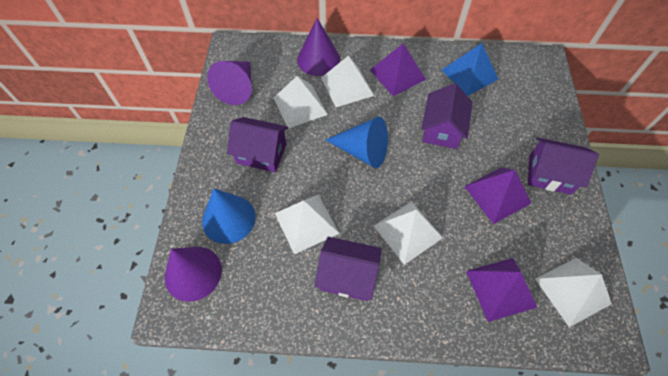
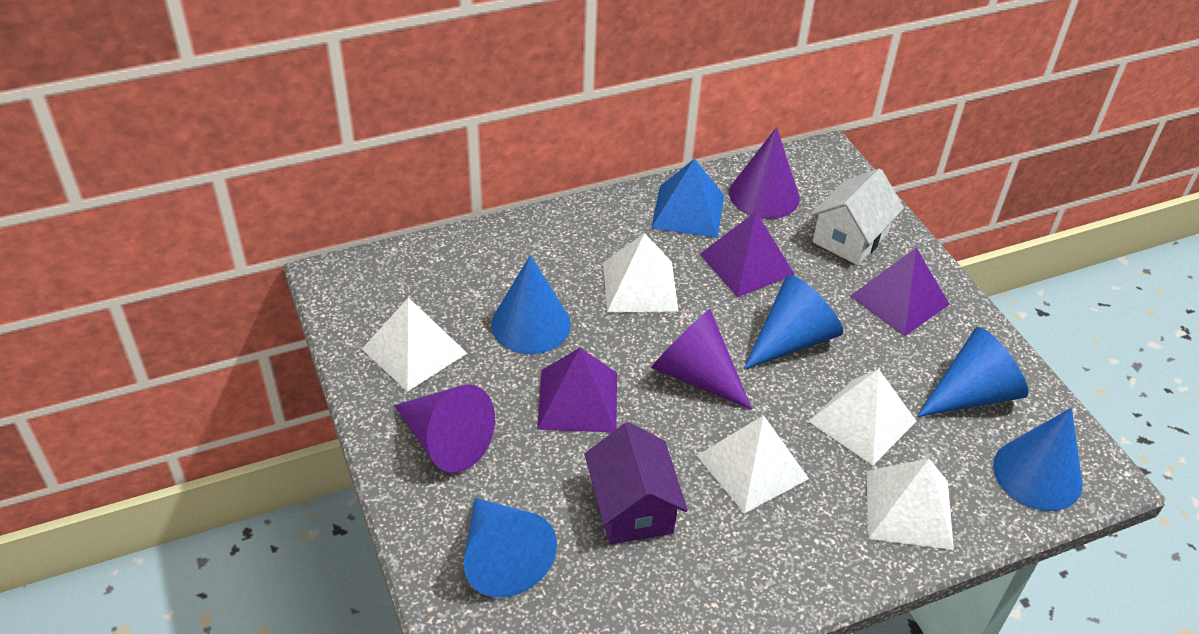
blue cone: [202,188,255,244] [326,117,388,168] = 2 -> [464,498,557,598] [491,255,571,354] [744,275,843,370] [917,327,1028,417] [993,408,1082,511] = 5
purple house: [227,117,288,172] [315,237,382,301] [421,83,472,149] [528,137,599,195] = 4 -> [585,422,688,544] = 1
white house: none = 0 -> [810,169,904,265] = 1

